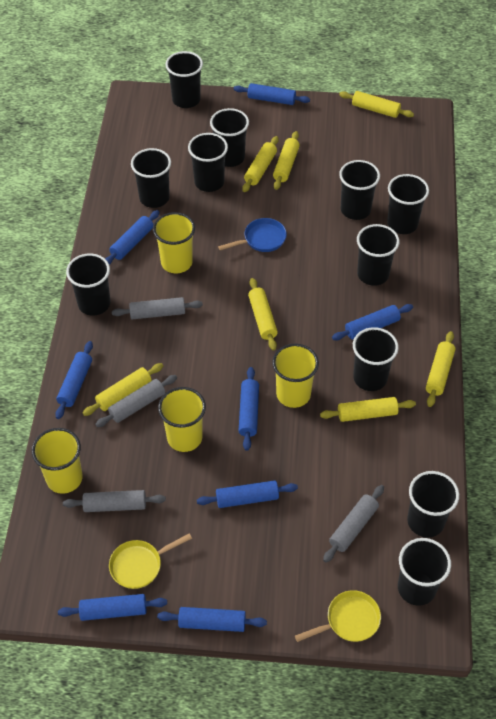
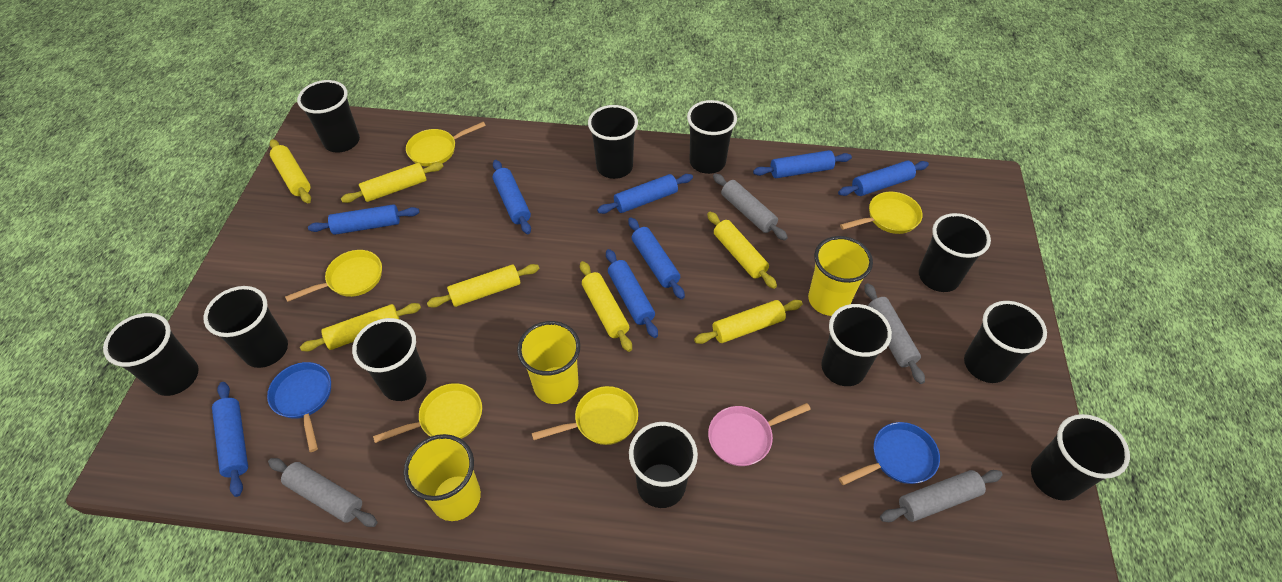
blue pan: [218,218,287,252] = 1 -> [267,362,331,452] [839,422,940,485] = 2
pink pan: none = 0 -> [708,403,811,466] = 1
yellow cup: [32,428,83,494] [153,212,195,273] [158,387,206,452] [272,344,319,408] = 4 -> [404,434,481,521] [517,321,580,404] [808,236,873,316] = 3
yellow pan: [109,533,192,589] [295,590,381,642] = 2 -> [285,250,382,302] [373,383,482,443] [406,122,486,167] [532,386,638,445] [840,192,922,234] = 5

